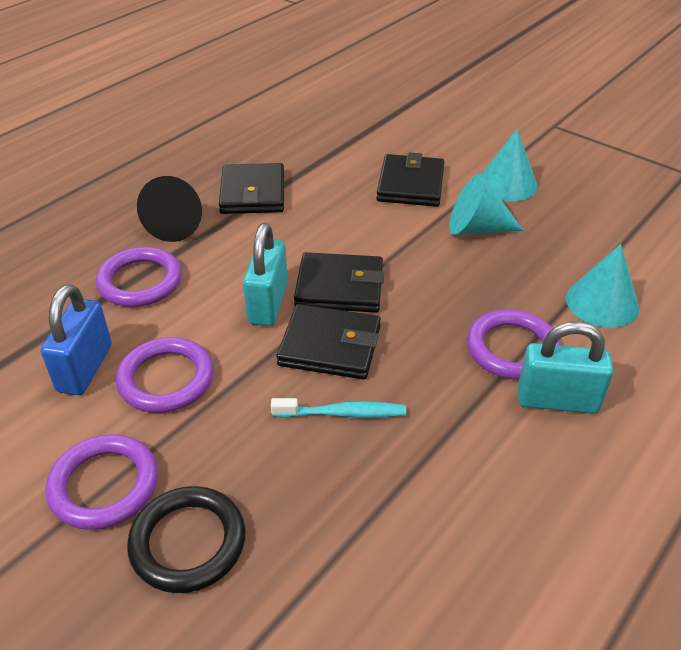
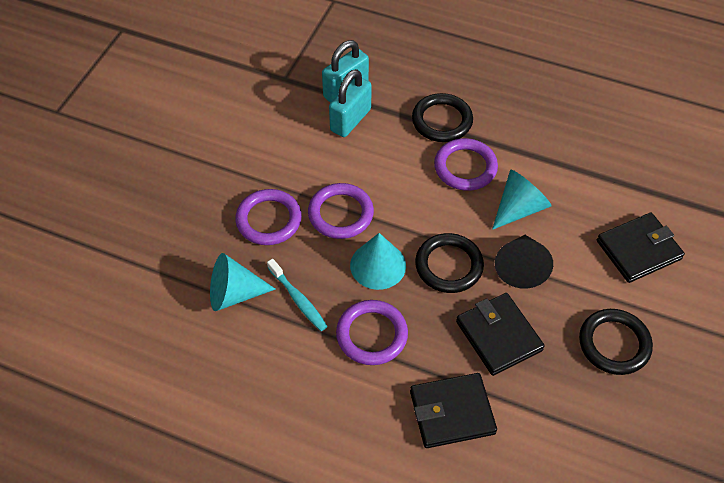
black ring: [127,486,246,593] = 1 -> [412,93,473,142] [415,233,484,293] [579,309,653,375] = 3
black wallet: [219,163,284,214] [276,304,381,380] [294,252,384,313] [376,152,445,207] = 4 -> [410,373,497,448] [456,293,545,376] [597,212,685,283] = 3
blue padlock: [41,284,112,395] = 1 -> none = 0

